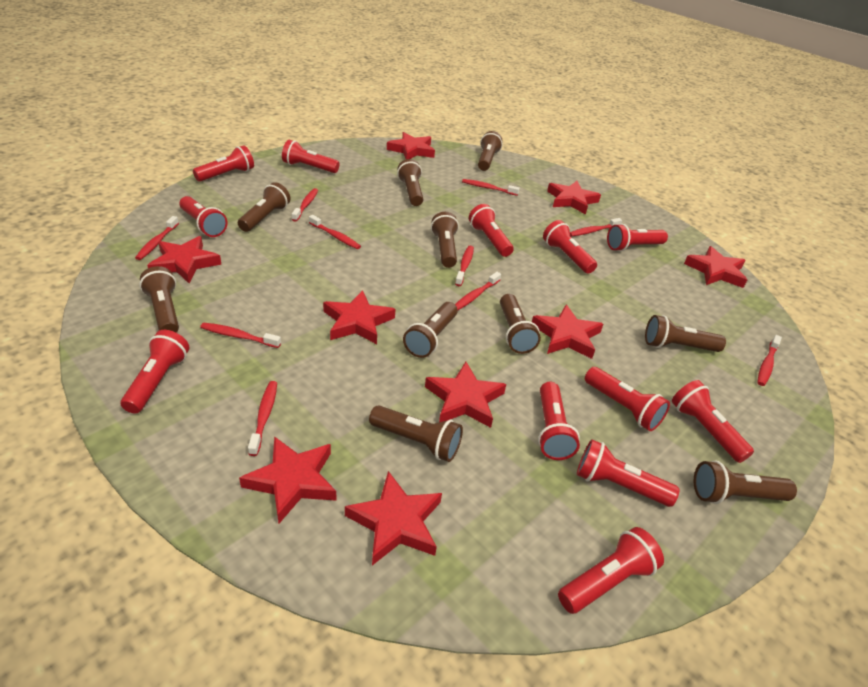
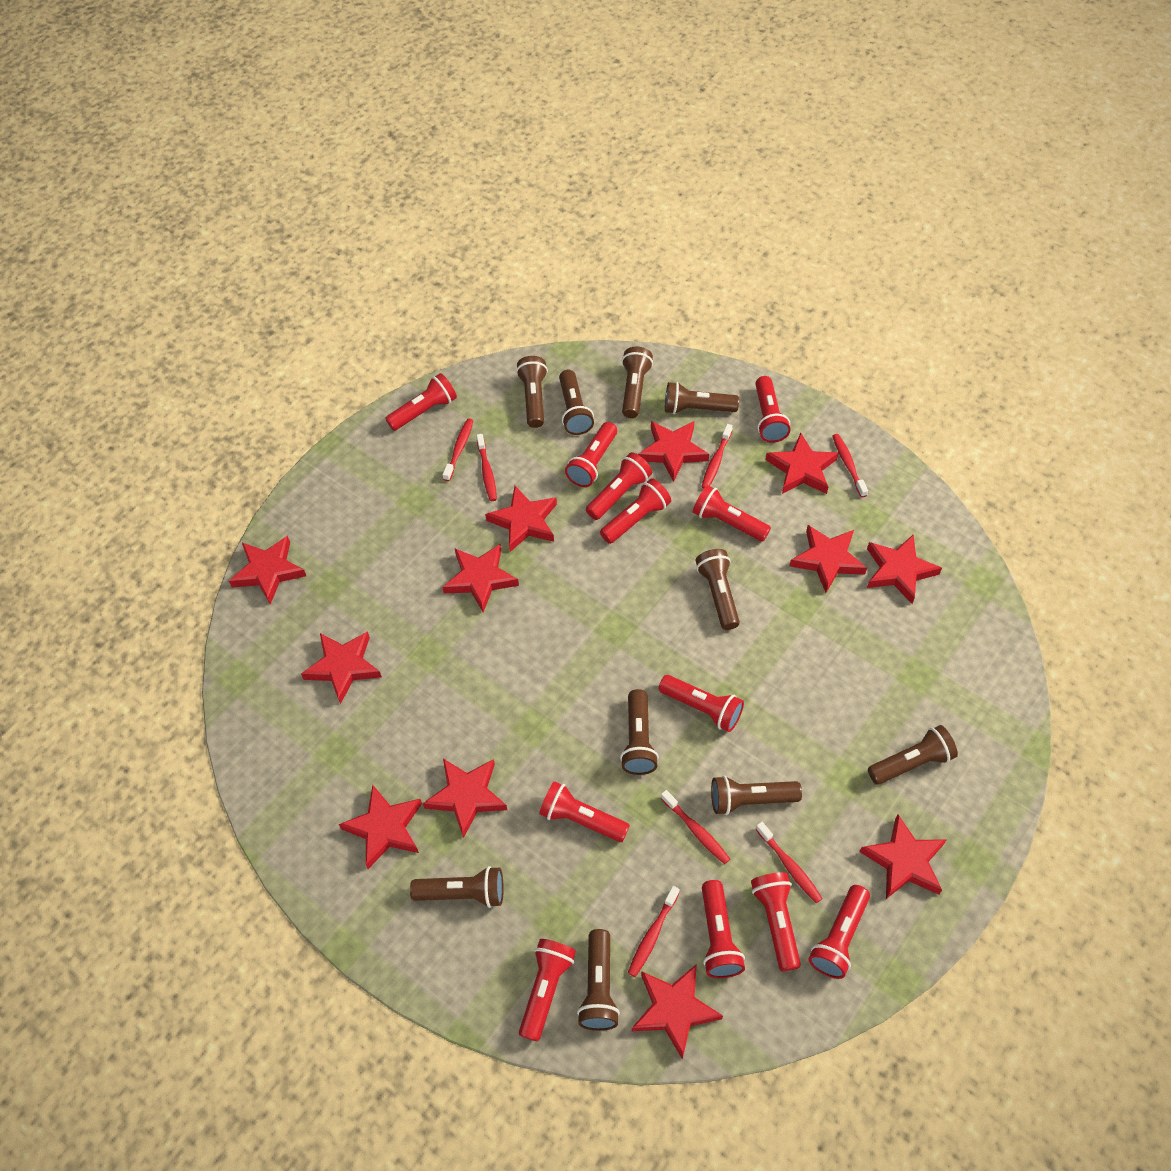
red star: [147,236,222,283] [239,436,337,523] [323,290,395,344] [345,471,442,565] [387,132,435,159] [425,362,506,428] [532,305,603,359] [547,181,601,214] [684,246,747,288] = 9 -> [229,536,306,604] [301,631,382,704] [339,785,422,869] [423,759,507,838] [442,544,519,612] [485,486,557,552] [632,964,723,1059] [638,421,709,482] [766,433,838,494] [790,525,867,593] [860,814,947,899] [867,534,942,604] = 12
red toothbrush: [135,216,179,260] [200,323,281,348] [248,381,277,456] [292,188,318,222] [309,215,361,249] [455,246,474,286] [455,272,501,310] [462,179,520,196] [570,218,622,237] [757,335,782,386] = 10 -> [443,419,473,481] [476,434,497,501] [628,886,679,977] [661,790,730,864] [702,424,733,488] [756,822,823,903] [833,434,868,497] = 7

